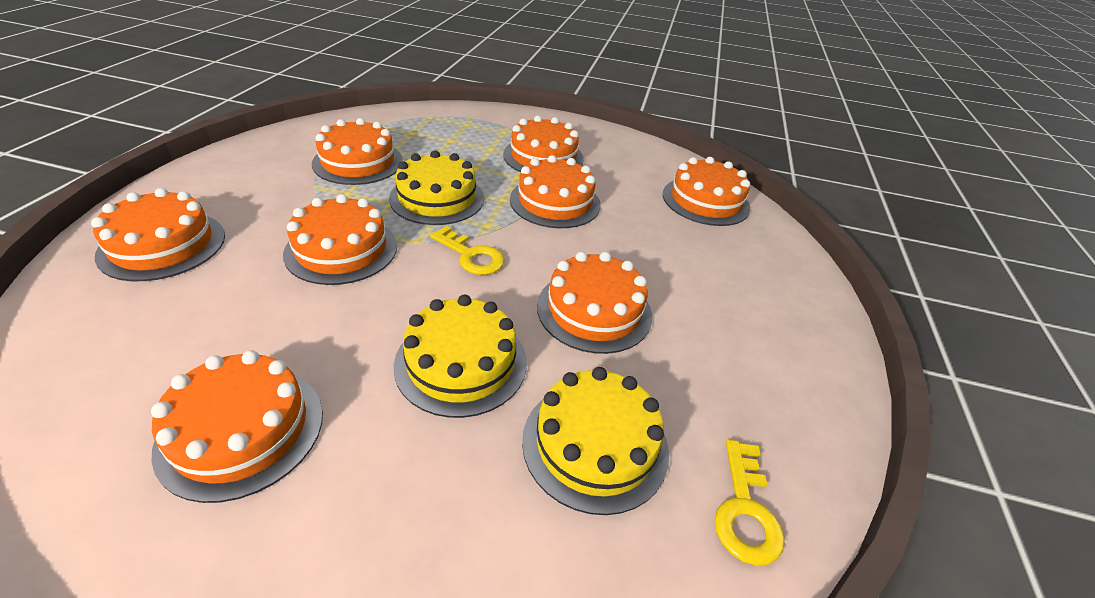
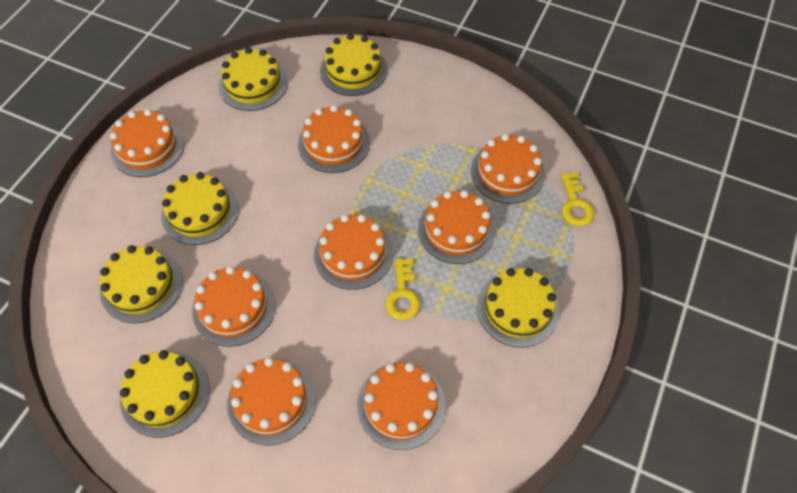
yellow cake: [389,150,484,225] [394,295,527,418] [522,367,669,515] = 3 -> [100,245,183,323] [120,350,210,438] [161,172,239,245] [219,47,287,111] [320,33,387,96] [477,268,560,348] = 6

